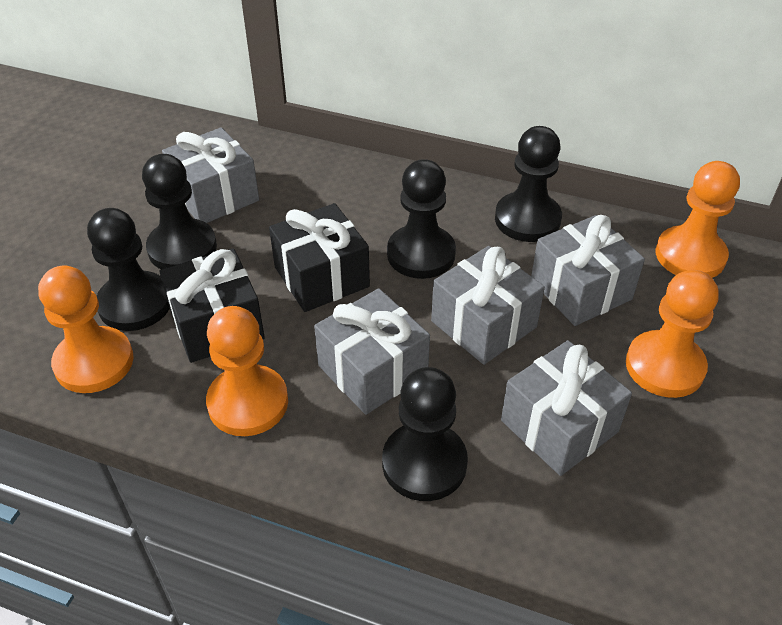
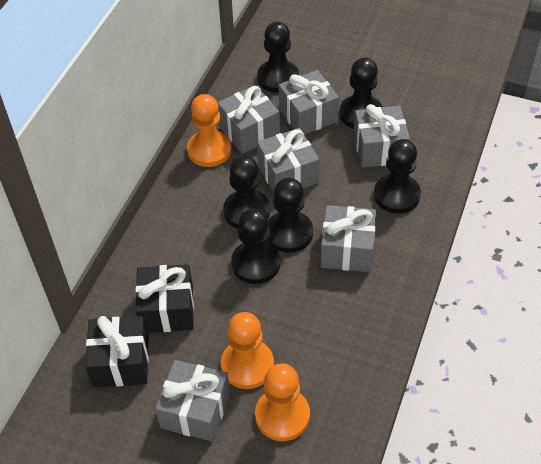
black pawn: [87,208,170,331] [142,154,217,269] [382,367,468,501] [387,159,456,279] [495,126,562,242] = 5 -> [223,156,270,229] [231,209,280,284] [257,22,299,93] [267,178,313,253] [340,57,382,129] [374,139,421,214] = 6
grey gift: [162,127,259,223] [314,288,430,415] [431,246,545,365] [501,340,632,476] [531,215,645,326] = 5 -> [155,360,230,442] [217,85,280,154] [257,128,319,193] [279,70,339,135] [321,205,376,272] [353,104,410,168] = 6
orange pawn: [38,266,134,393] [206,306,288,436] [626,270,719,398] [656,161,740,278] = 4 -> [187,94,232,167] [221,312,274,389] [255,363,310,441] = 3

